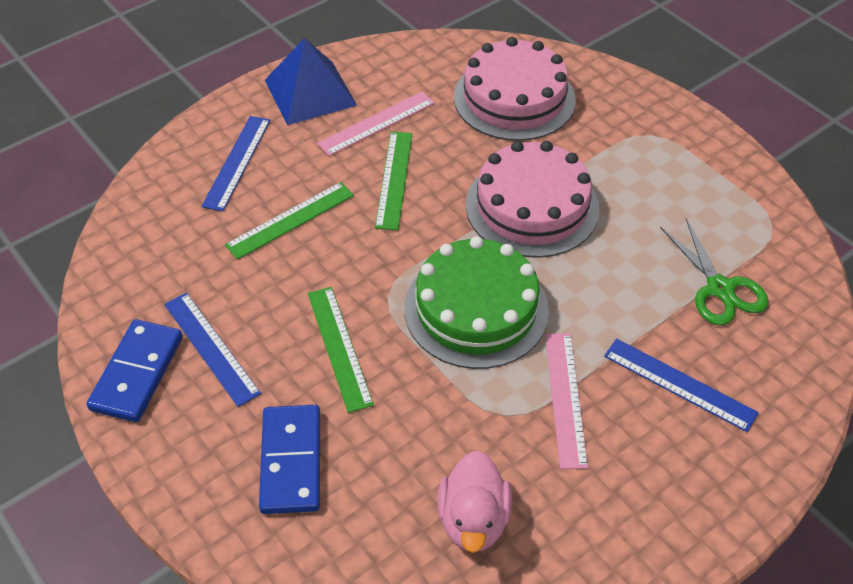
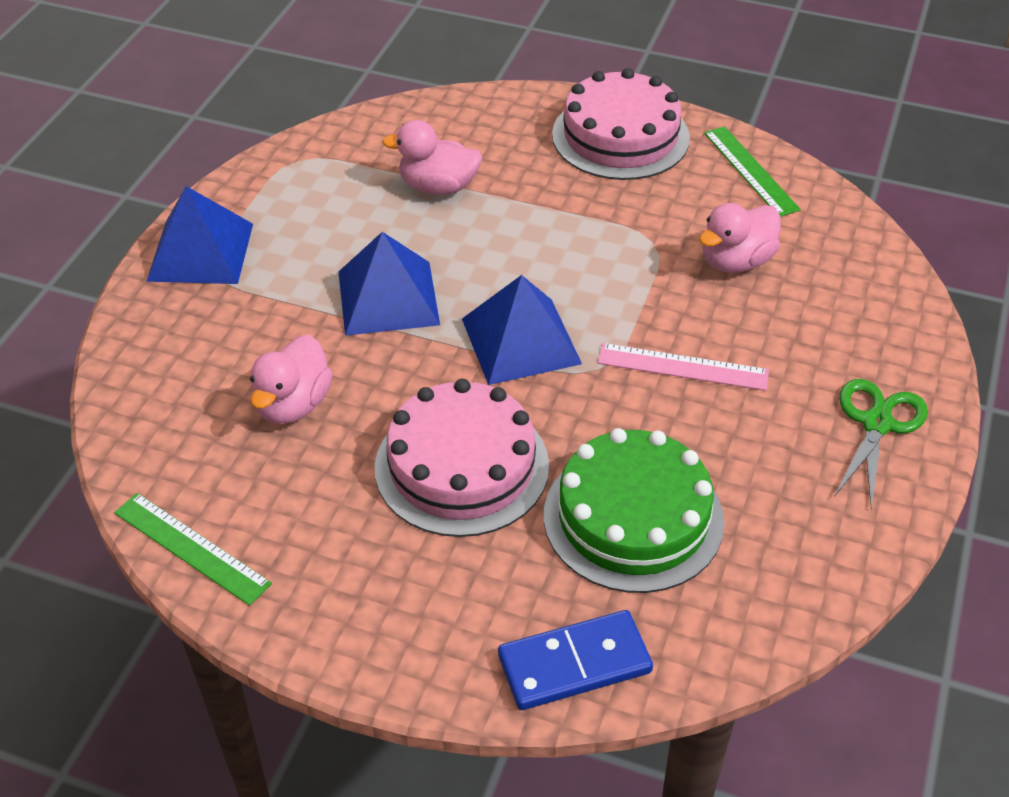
blue domino: [87,319,183,422] [259,405,320,514] = 2 -> [498,610,653,710] = 1
blue pyramid: [265,38,357,125] = 1 -> [146,186,253,284] [338,232,440,336] [462,275,582,385] = 3
blue ruler: [164,293,261,407] [201,116,271,211] [604,339,759,432] = 3 -> none = 0
green ruler: [225,182,354,260] [308,287,374,413] [375,132,412,230] = 3 -> [114,493,272,606] [704,126,801,217] = 2
pink duck: [437,450,512,553] = 1 -> [250,335,333,424] [382,120,482,195] [699,203,781,273] = 3
pink ruler: [317,92,435,156] [545,333,588,469] = 2 -> [597,343,769,391] = 1

